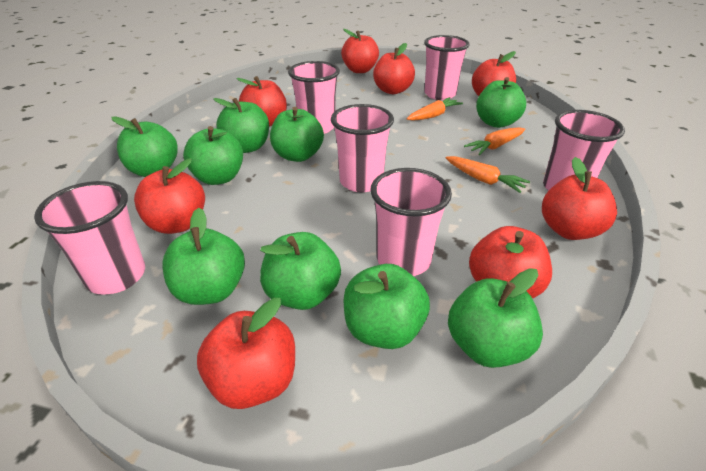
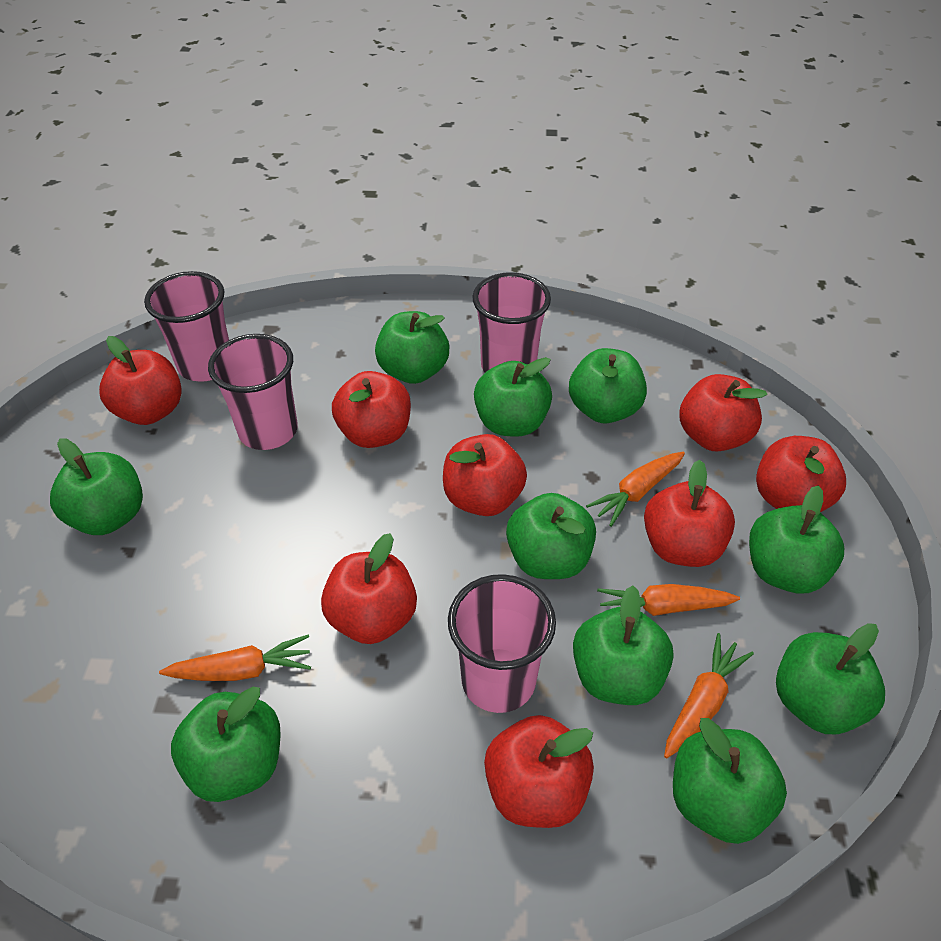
green apple: [111,116,178,177] [162,208,245,305] [183,126,243,185] [213,98,269,153] [260,232,341,310] [270,107,324,162] [343,264,430,349] [448,268,543,368] [476,77,526,128] = 9 -> [50,438,143,535] [171,687,281,802] [375,311,449,384] [474,357,552,437] [506,493,596,579] [569,348,647,423] [573,586,674,705] [673,718,787,844] [749,485,844,593] [776,623,885,734] = 10
orange carrot: [407,97,463,121] [446,156,530,193] [464,127,525,155] = 3 -> [159,635,311,681] [586,452,685,527] [597,584,740,616] [664,633,754,758] = 4
pink cup: [34,181,145,295] [288,61,340,134] [331,104,394,192] [370,168,452,276] [424,35,470,100] [543,110,625,191] = 6 -> [144,271,229,382] [208,334,298,450] [448,574,556,713] [472,272,551,372] = 4

